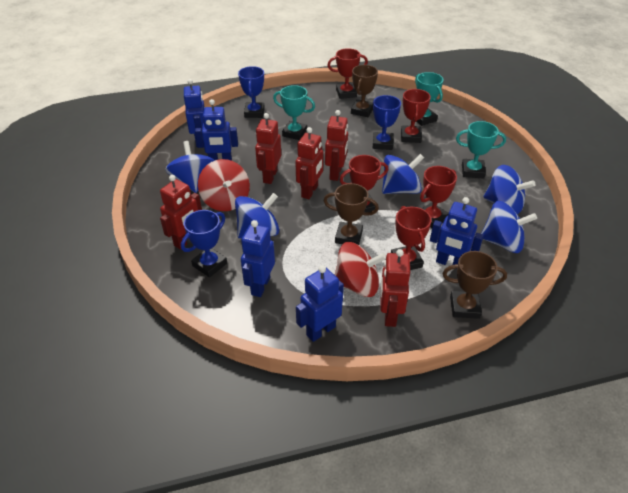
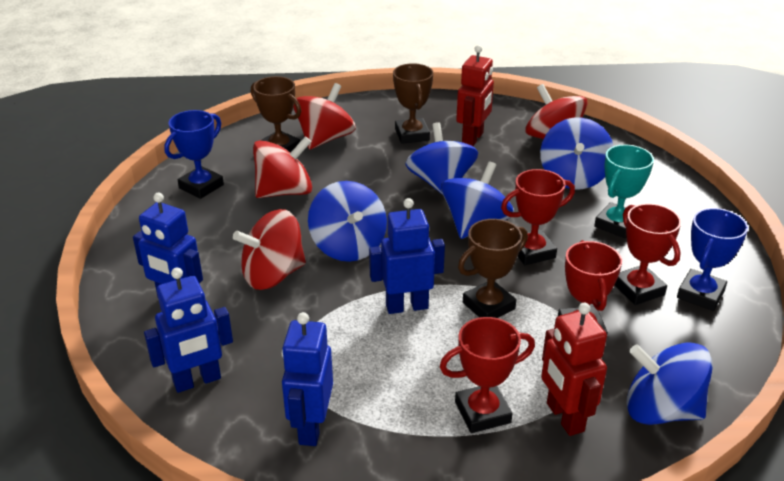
blue robot: [184,79,205,147] [195,99,238,161] [241,220,275,297] [296,265,344,342] [430,197,484,269] = 5 -> [133,192,203,296] [144,268,233,393] [282,312,333,446] [369,198,445,314] = 4
blue trophy: [181,210,227,277] [238,66,265,118] [373,95,401,150] = 3 -> [164,110,224,199] [677,208,748,311] = 2
red robot: [160,175,202,249] [255,113,281,184] [295,127,323,199] [325,110,348,181] [380,249,410,327] = 5 -> [456,45,494,146] [541,303,607,436] = 2
red spinning top: [198,159,250,211] [335,242,386,297] = 2 -> [233,209,306,290] [253,136,312,198] [293,83,356,150] [525,84,588,139] = 4
red trophy: [327,48,368,99] [339,155,388,212] [391,206,432,270] [401,89,431,143] [420,166,457,228] = 5 -> [440,317,535,433] [501,169,575,265] [558,240,622,334] [615,203,681,305] = 4
turquoise trophy: [273,85,315,140] [415,72,443,126] [456,121,506,179] = 3 -> [594,145,654,238] = 1

